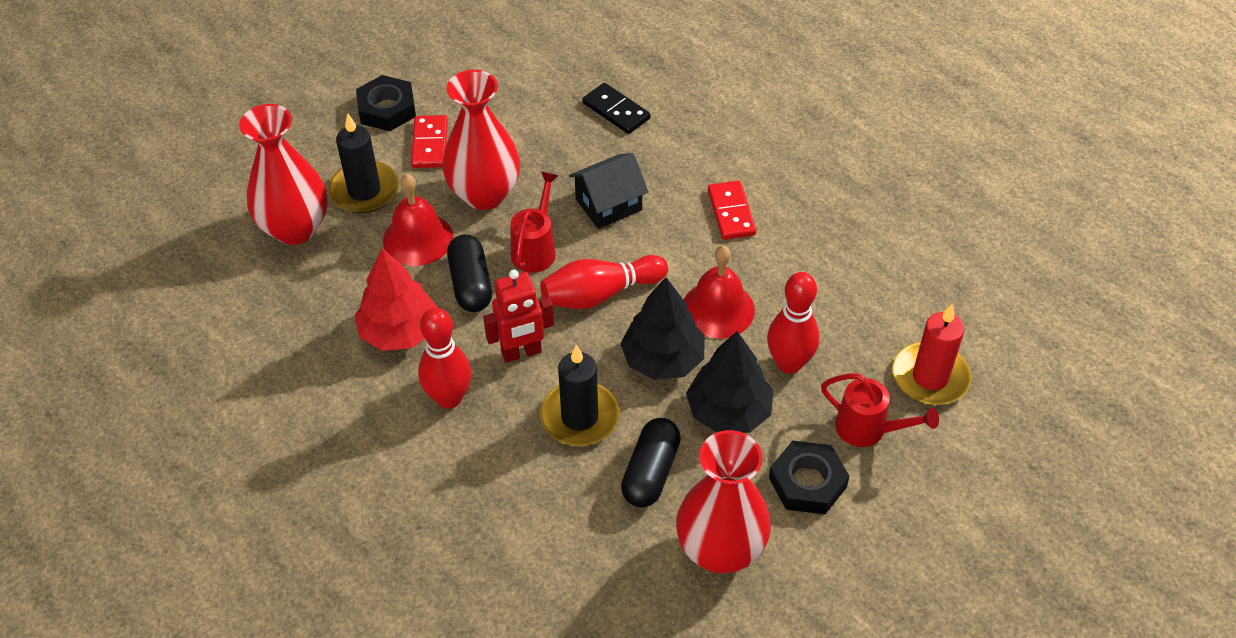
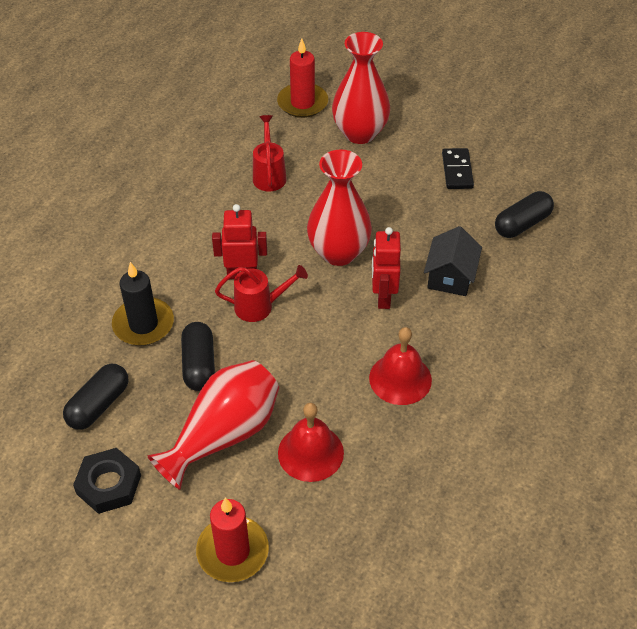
black candle: [328,114,399,213] [540,345,619,446] = 2 -> [112,262,174,346] = 1
black capsule: [447,234,492,312] [621,418,681,508] = 2 -> [63,364,128,430] [181,322,215,391] [495,191,554,238] = 3
black nut: [356,75,416,131] [769,441,849,514] = 2 -> [73,448,141,514] = 1
black tree: [620,277,705,380] [686,331,773,433] = 2 -> none = 0
red bowling pin: [418,308,472,409] [540,255,668,309] [767,272,819,374] = 3 -> none = 0
red candle: [893,304,971,405] = 1 -> [196,498,269,582] [277,39,328,118] = 2
red domino: [411,115,448,168] [708,180,756,240] = 2 -> none = 0
red robot: [483,269,554,363] = 1 -> [212,204,267,279] [372,227,401,309] = 2
red tree: [355,248,438,351] = 1 -> none = 0

